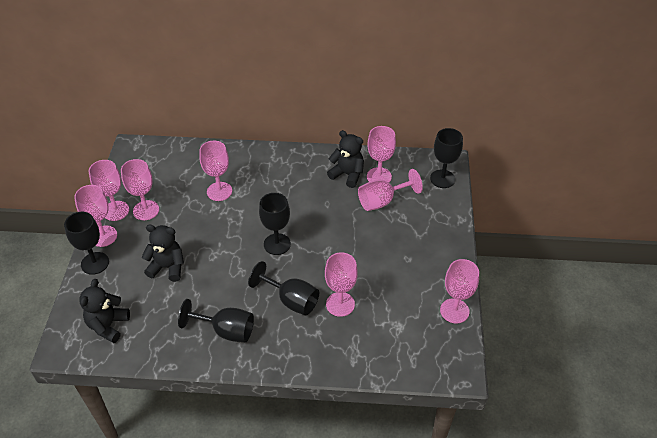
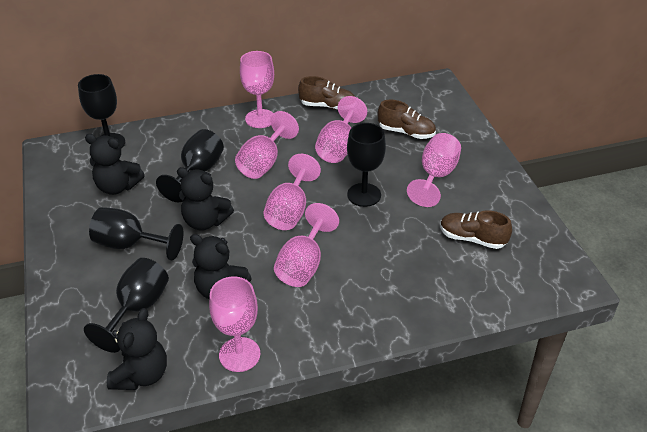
black teddy bear: [79,279,130,343] [142,224,184,282] [327,130,364,188] = 3 -> [85,134,145,195] [107,308,167,390] [177,167,234,231] [190,234,252,299] = 4
brown shoe: none = 0 -> [298,76,355,110] [378,100,436,139] [440,210,512,249] = 3
pink goblet: [74,185,117,247] [89,160,129,221] [121,159,159,220] [199,141,232,201] [325,252,358,317] [358,169,423,211] [367,126,396,183] [440,259,479,323] = 8 -> [209,276,260,372] [235,111,299,179] [240,51,274,128] [264,154,321,230] [274,203,339,287] [315,96,367,163] [407,133,461,207] = 7

